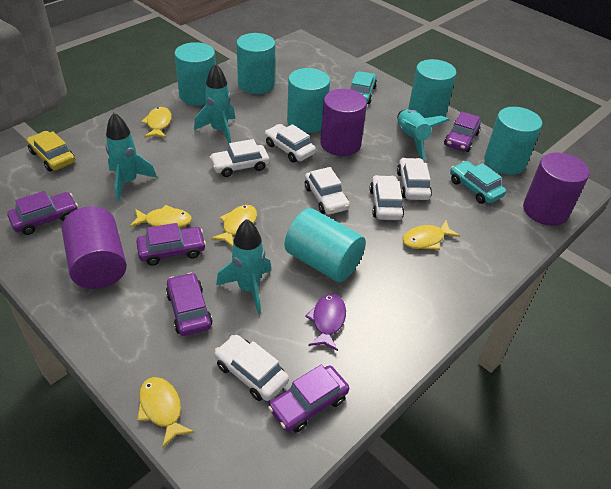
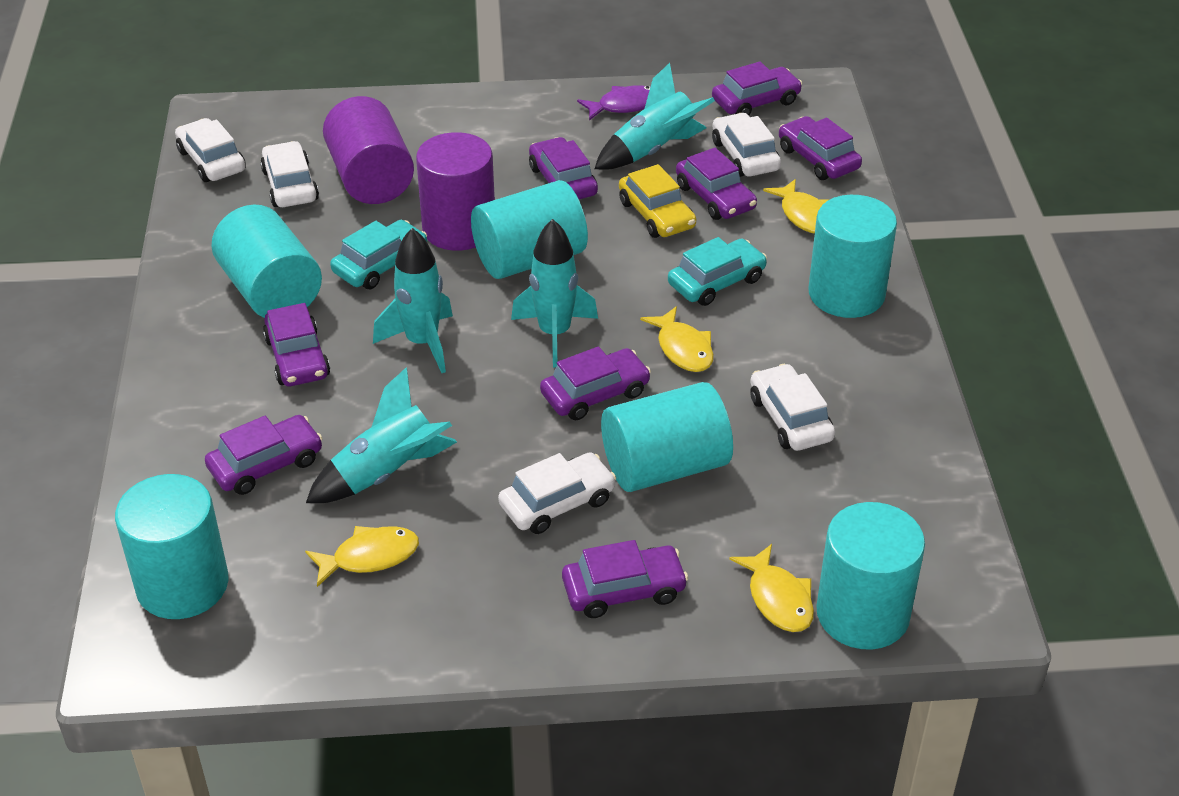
purple car: [7,191,78,235] [136,223,206,265] [166,273,213,336] [268,365,349,433] [444,111,481,152] = 5 -> [205,415,323,495] [263,303,330,386] [529,137,598,199] [540,346,651,420] [562,540,688,618] [676,148,757,220] [712,61,802,115] [779,116,862,180] = 8
purple cylinder: [62,206,127,289] [320,89,367,156] [523,152,589,226] = 3 -> [323,96,414,204] [416,132,495,251] = 2
white car: [209,139,270,177] [214,335,289,401] [265,124,316,162] [305,167,350,215] [370,175,404,220] [397,158,432,200] = 6 -> [175,118,246,182] [260,141,319,207] [498,452,616,534] [712,113,781,177] [750,364,835,451] = 5
yellow fish: [130,205,192,228] [137,377,195,448] [141,107,172,138] [211,205,257,247] [402,220,460,250] = 5 -> [305,526,419,587] [640,306,714,372] [729,544,814,632] [763,179,829,234] = 4

